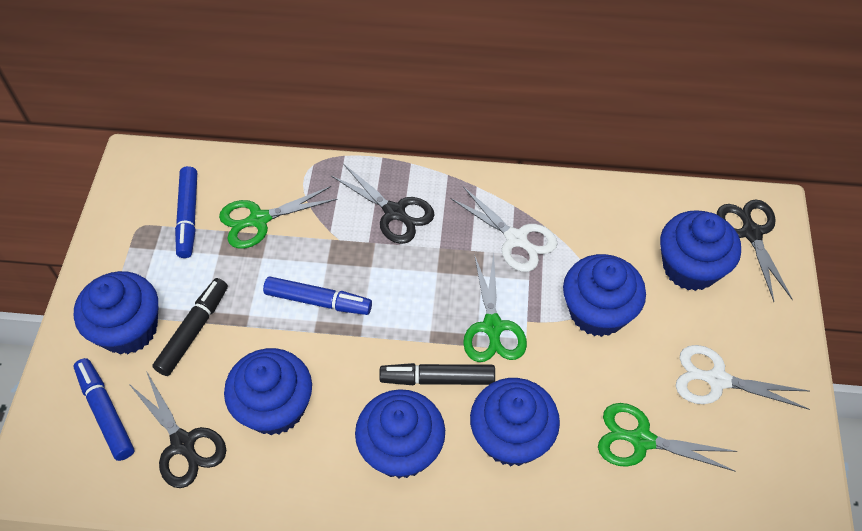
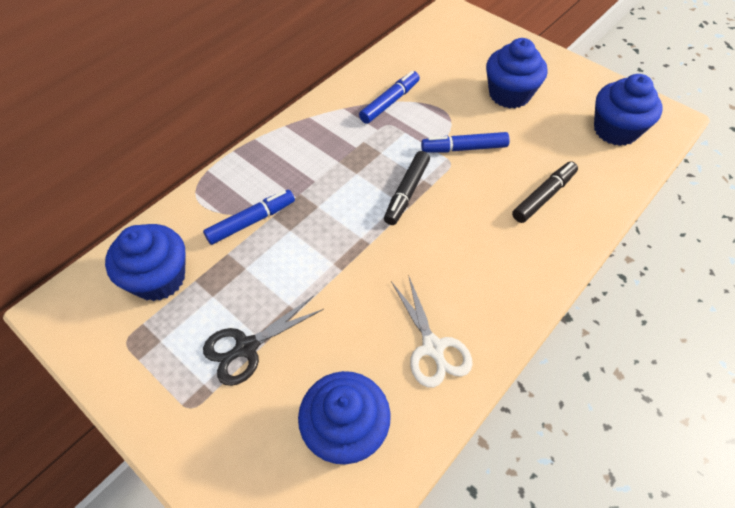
black scissors: [128,371,226,488] [331,164,435,244] [717,199,793,302] = 3 -> [203,296,324,386] = 1
blue cupcake: [74,271,159,354] [224,348,312,435] [355,389,445,478] [470,378,560,466] [563,254,646,337] [660,210,741,291] = 6 -> [105,224,186,301] [298,371,391,465] [486,38,547,109] [594,74,663,146] = 4
green scissors: [219,186,338,249] [463,254,527,362] [598,403,737,472] = 3 -> none = 0
white scissors: [450,187,557,272] [676,345,810,410] = 2 -> [391,275,473,388] = 1

